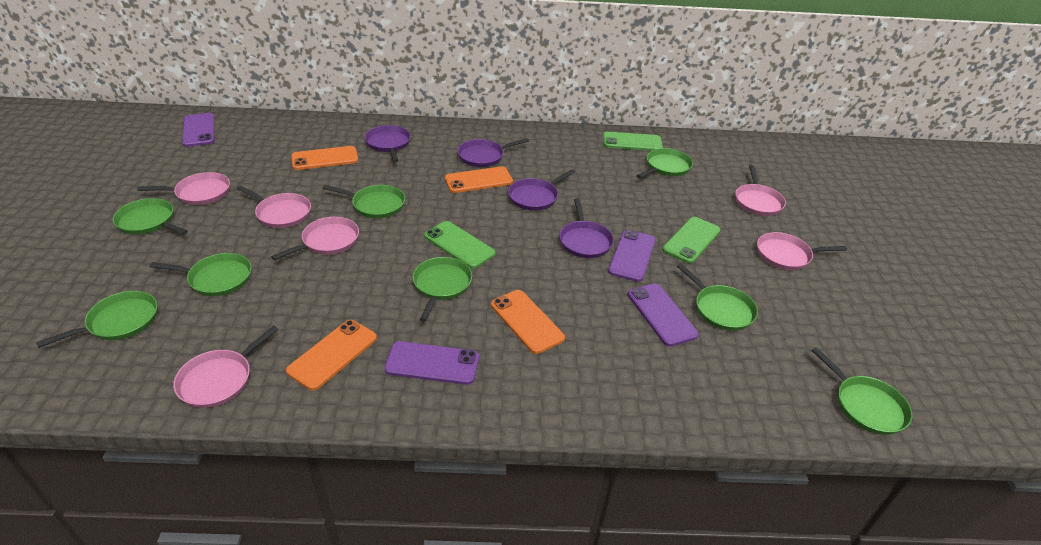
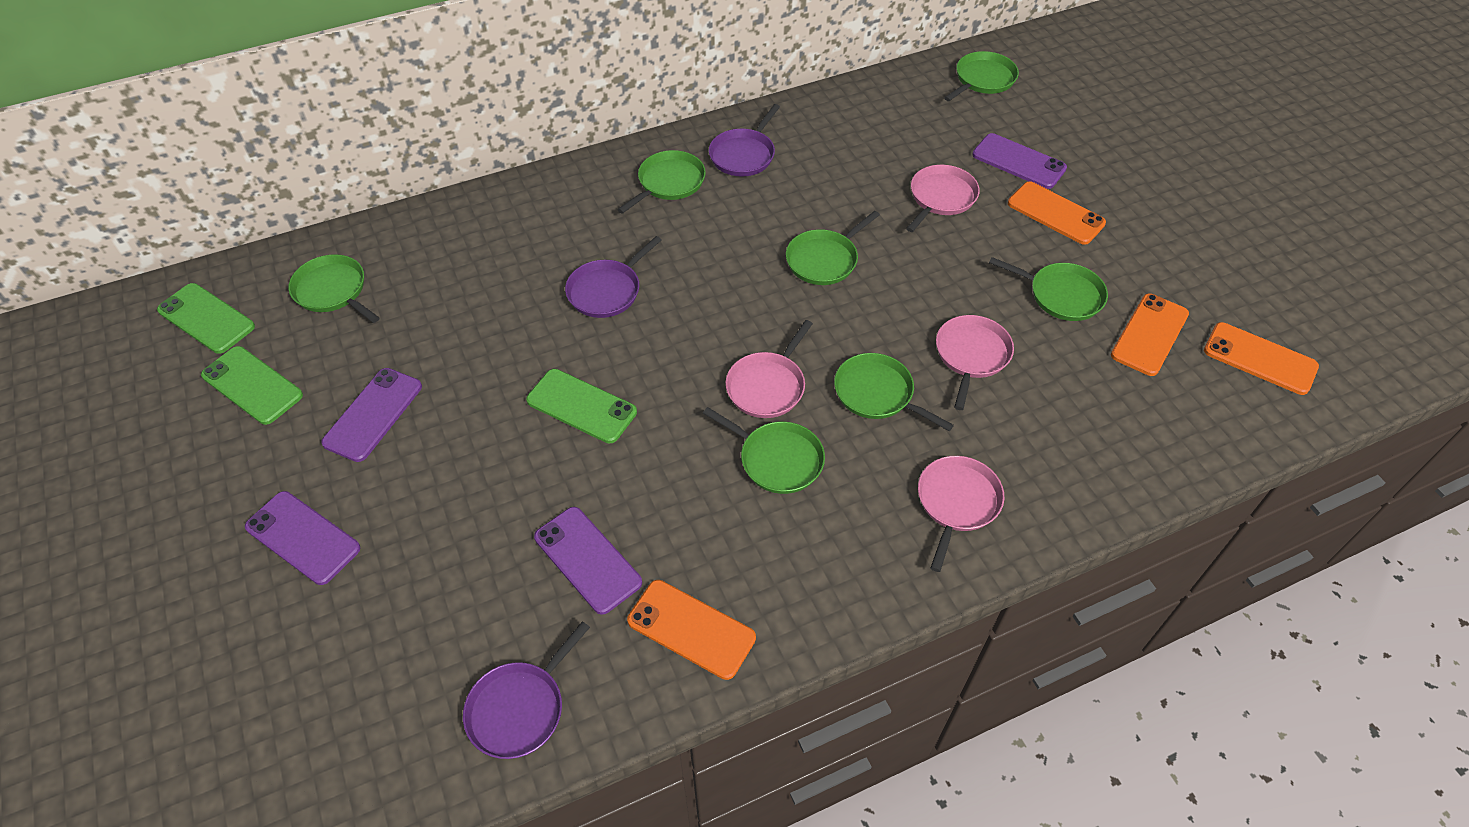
green pan: [36,291,157,348] [113,198,188,235] [149,253,252,296] [323,185,405,218] [412,257,472,322] [637,148,693,178] [677,264,758,331] [811,347,912,435] = 8 -> [288,254,380,323] [617,150,706,214] [703,407,825,494] [786,211,880,285] [834,353,954,431] [944,51,1019,101] [989,257,1108,321] = 7
pink pan: [137,172,230,205] [173,326,279,408] [237,185,311,228] [271,217,359,260] [735,165,786,216] [757,232,847,270] = 6 -> [725,320,813,418] [906,165,980,232] [918,456,1004,572] [936,315,1014,410] = 4
purple pan: [364,125,411,162] [457,138,529,167] [508,169,575,211] [559,198,614,258] = 4 -> [463,621,590,759] [565,236,661,318] [709,104,780,176] = 3

